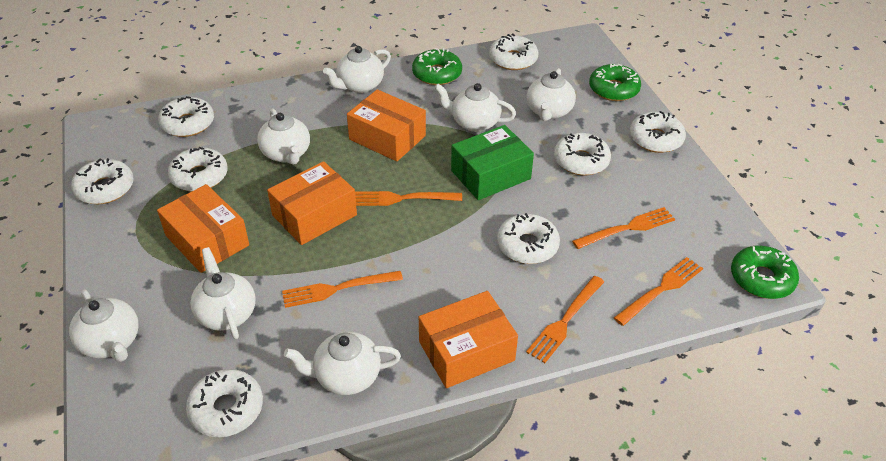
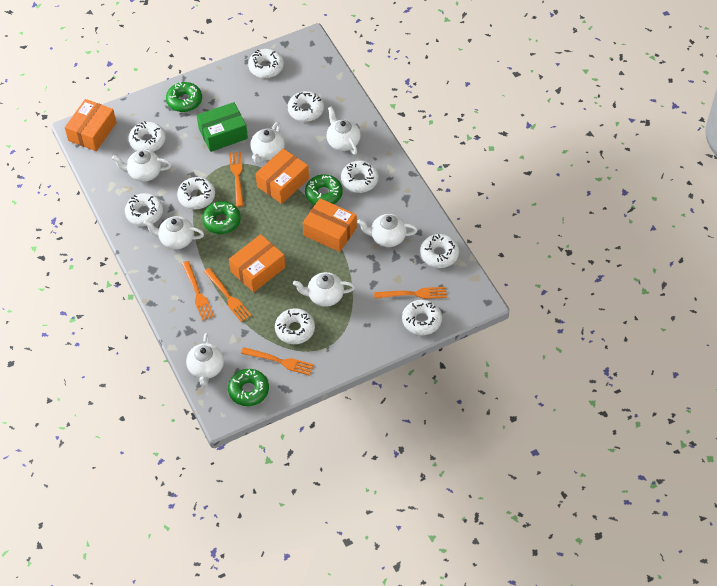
green donut: [412,48,462,85] [589,64,641,101] [731,246,799,299] = 3 -> [166,82,202,112] [202,201,241,234] [228,369,269,406] [305,174,343,205] = 4
white donut: [71,158,134,204] [158,96,214,137] [168,147,228,192] [186,369,263,437] [489,34,538,70] [497,213,560,264] [554,133,611,175] [630,111,686,153] = 8 -> [125,193,163,226] [129,121,166,152] [177,177,215,209] [248,49,284,78] [275,308,315,344] [288,91,324,122] [341,161,378,193] [402,299,442,335] [420,234,459,268] = 9

